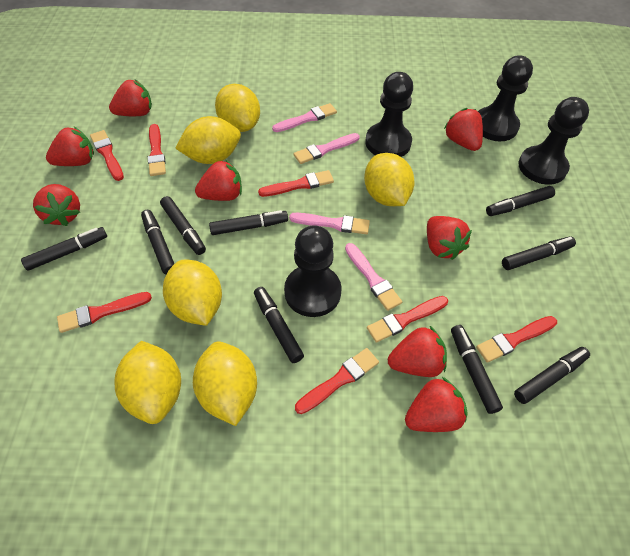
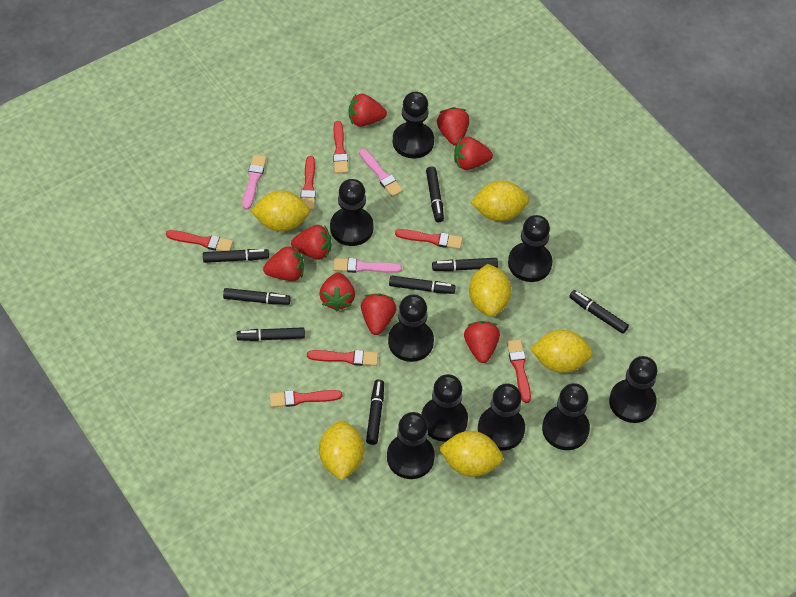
black marker: [21,227,107,271] [141,210,174,274] [160,196,206,255] [209,210,288,235] [254,287,304,363] [451,325,503,414] [486,186,555,216] [502,236,576,270] [514,347,590,404] = 9 -> [203,249,269,263] [223,288,291,305] [237,327,305,341] [366,379,384,445] [389,276,456,294] [426,167,444,222] [432,258,498,271] [569,290,629,334] = 8
black pawn: [284,225,341,317] [365,72,413,157] [478,55,533,141] [518,97,589,185] = 4 -> [330,179,374,246] [387,412,435,479] [388,294,434,362] [393,92,434,158] [421,374,468,442] [478,383,525,451] [508,215,553,282] [542,383,590,450] [609,356,657,423] = 9
pink brush: [272,103,337,132] [289,213,370,234] [294,133,360,164] [345,243,402,311] = 4 -> [242,155,267,210] [333,258,402,273] [359,149,403,197] = 3

